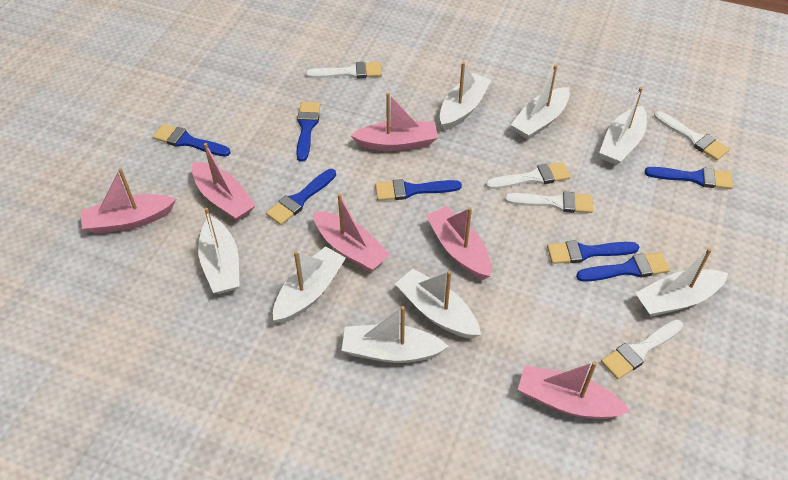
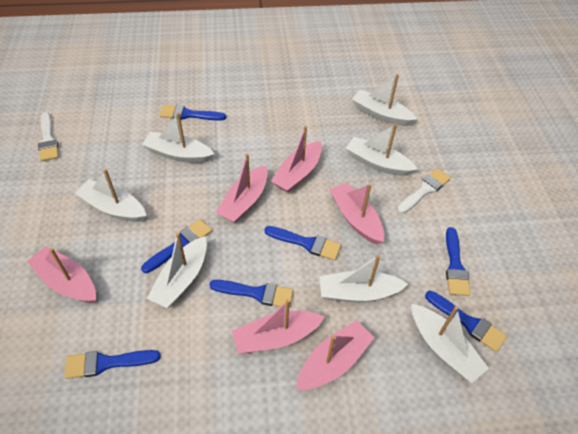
white boat: [198,208,240,294] [273,246,346,323] [341,306,449,363] [395,268,481,339] [440,62,491,130] [511,65,570,140] [599,87,647,165] [635,248,728,317] = 8 -> [75,169,146,222] [142,113,214,163] [147,233,207,308] [319,255,408,302] [346,124,418,176] [352,74,417,126] [411,304,489,383] = 7
white brush: [306,62,382,79] [486,162,571,189] [505,192,593,213] [601,319,683,379] [654,111,729,161] = 5 -> [38,112,59,161] [397,168,451,214] = 2

